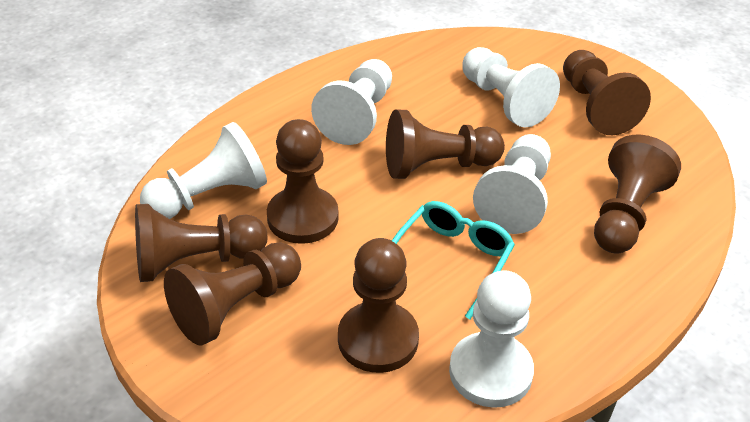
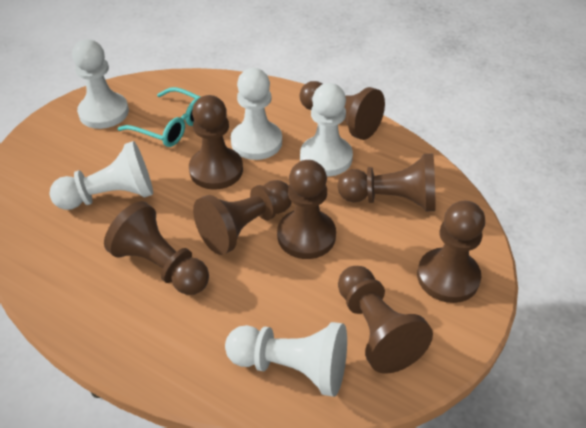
brown pawn: [135,204,267,282] [164,242,301,346] [267,119,339,244] [338,238,419,373] [386,109,505,179] [563,50,651,135] [594,135,681,254] = 7 -> [104,201,209,295] [189,95,243,190] [193,180,292,255] [277,160,336,259] [300,81,385,140] [338,153,435,211] [338,266,433,374] [417,201,485,303] = 8

